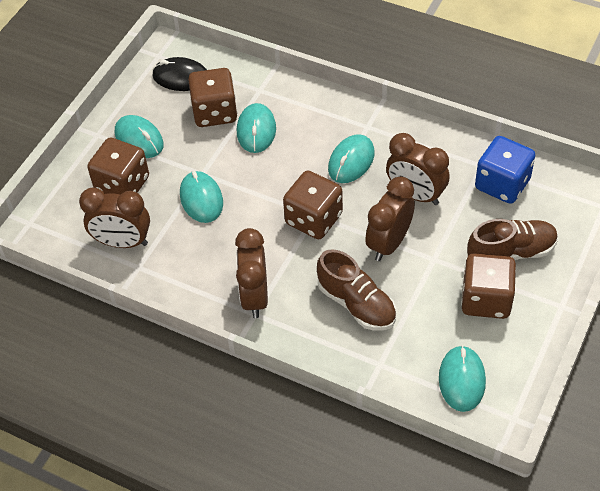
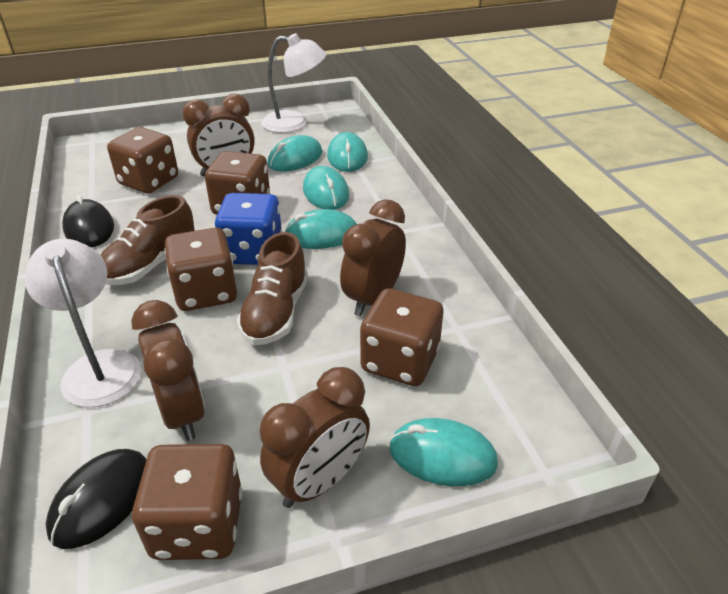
black mouse: [152,57,207,91] = 1 -> [46,449,147,549] [62,195,114,247] = 2
brown dice: [87,138,149,195] [188,68,237,127] [283,170,343,239] [461,253,516,319] = 4 -> [107,127,178,193] [132,444,242,560] [165,228,237,311] [205,151,270,215] [360,288,443,386] = 5
white lamp: none = 0 -> [25,239,141,407] [261,33,326,133] = 2

